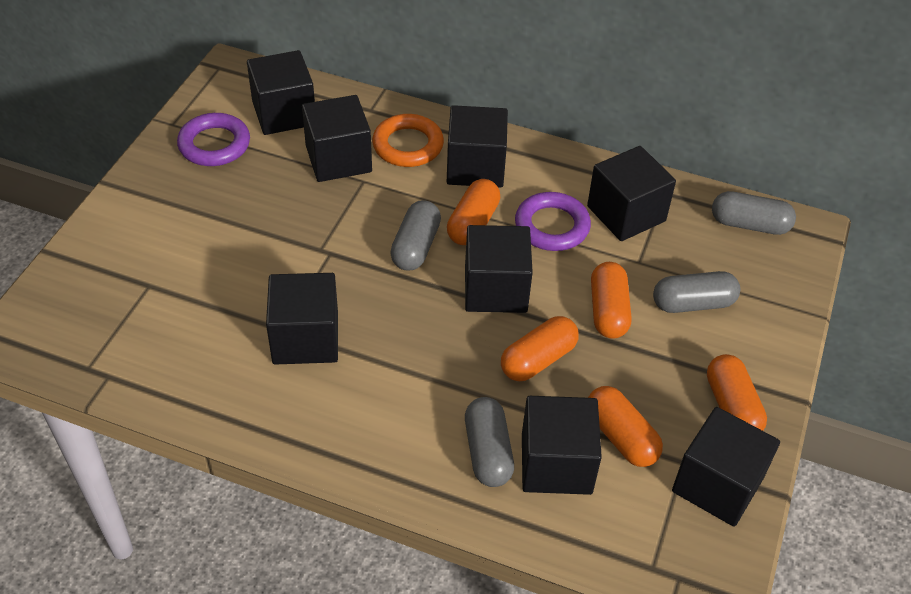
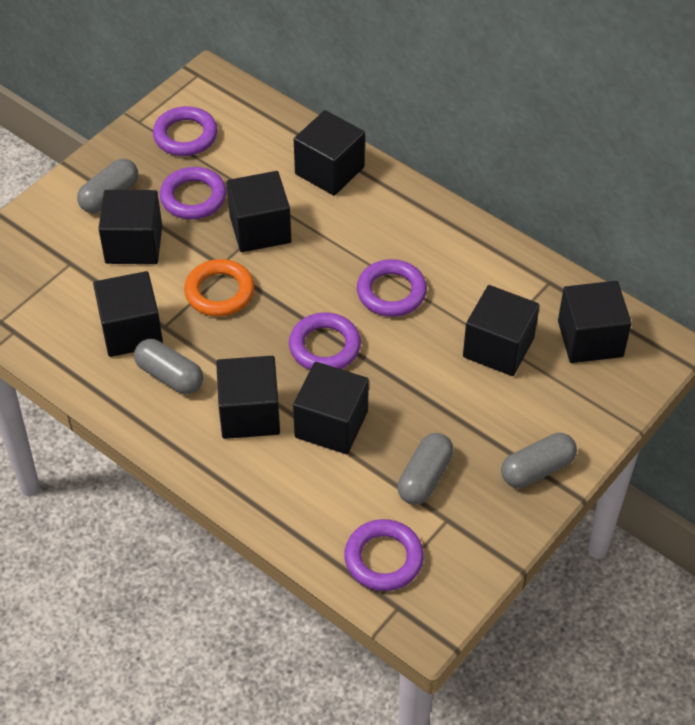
orange capsule: [447,179,501,245] [501,316,579,381] [588,386,663,467] [591,262,631,339] [707,354,767,431] = 5 -> none = 0
purple ring: [177,113,250,166] [515,192,591,251] = 2 -> [153,106,218,156] [160,167,227,220] [289,312,361,370] [344,519,424,591] [357,259,427,317] = 5

